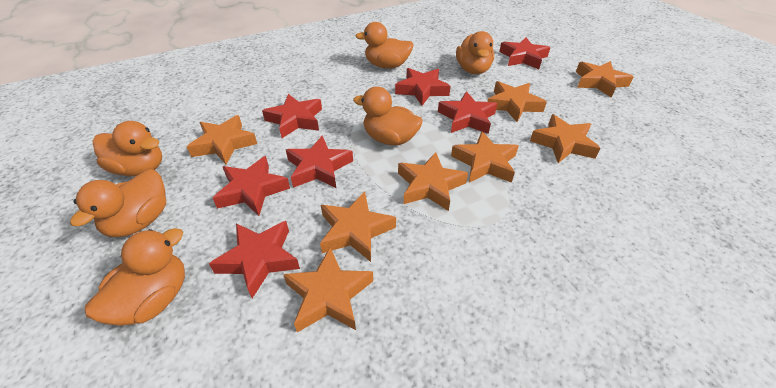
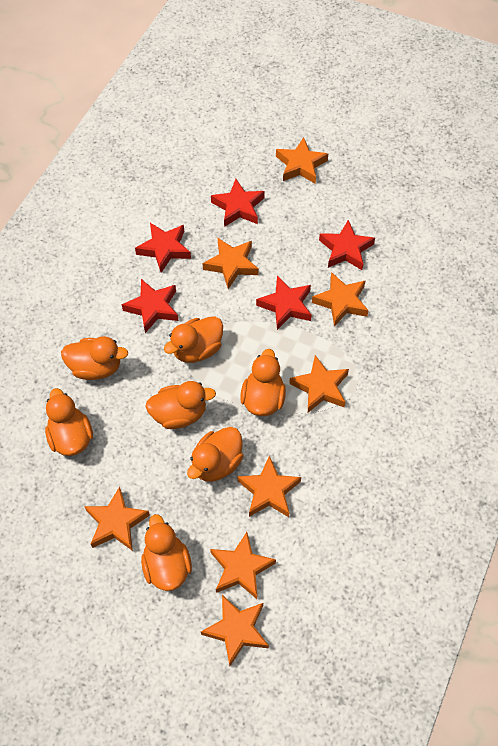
orange duck: [70,169,166,237] [85,228,185,326] [93,121,162,176] [353,86,423,145] [355,22,414,68] [456,31,494,74] = 6 -> [45,388,93,456] [61,336,128,380] [141,514,192,591] [145,381,216,429] [164,316,223,363] [187,427,244,482] [240,349,286,416] = 7
red star: [209,221,300,298] [213,156,290,216] [262,94,322,138] [286,136,353,188] [395,68,451,105] [438,91,497,134] [499,37,551,69] = 7 -> [121,279,179,333] [135,223,191,273] [211,179,265,227] [256,276,312,330] [319,220,375,270] = 5

